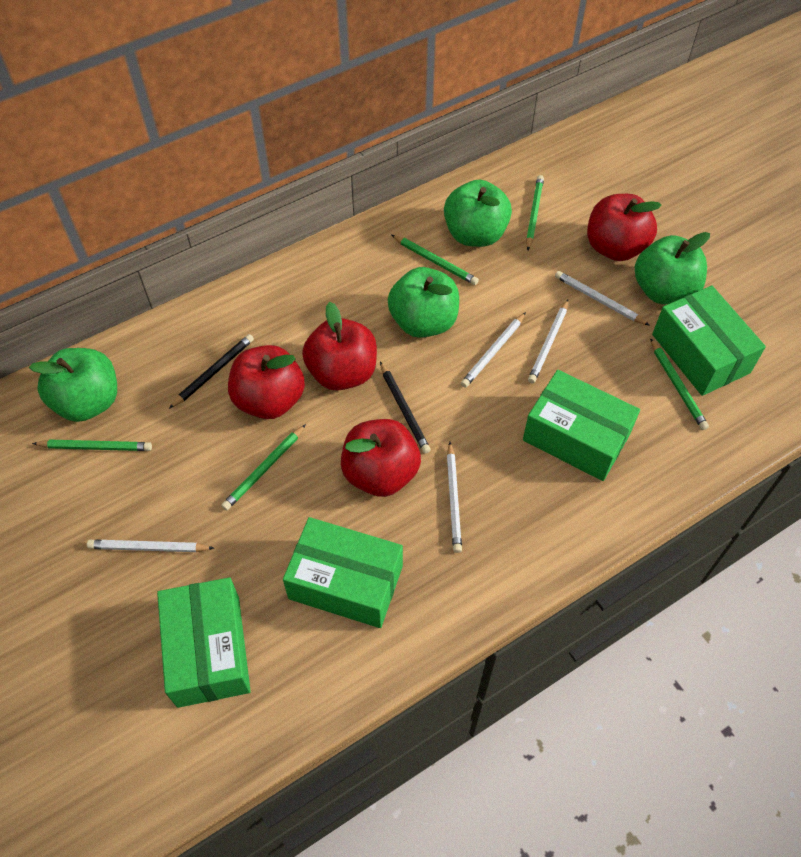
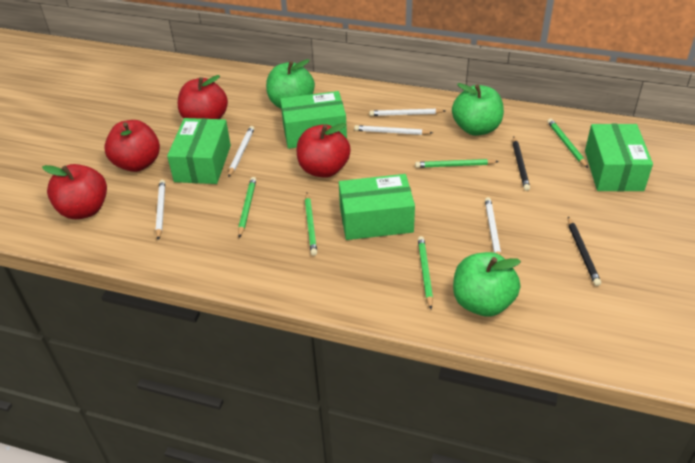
green apple: [29,348,117,422] [387,267,459,338] [444,180,512,247] [635,232,710,304] = 4 -> [266,59,315,108] [452,83,504,136] [453,252,521,317] = 3

